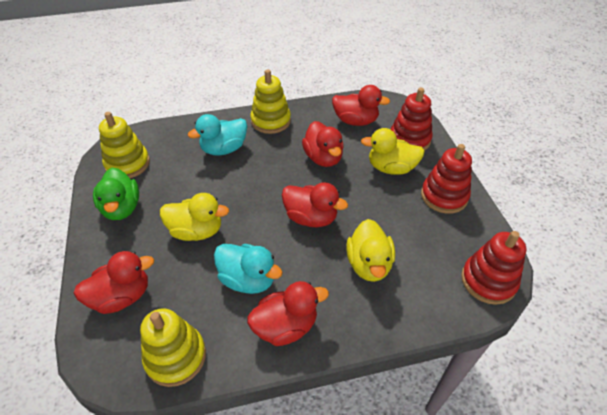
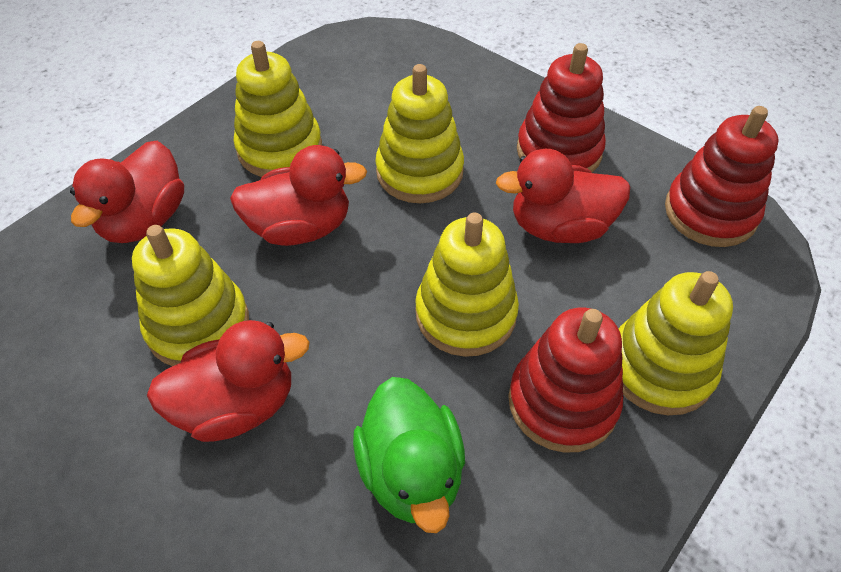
red duck: [73,251,154,314] [247,281,329,346] [282,183,348,227] [302,121,344,167] [332,85,390,126] = 5 -> [70,141,184,243] [147,320,310,442] [230,145,367,246] [496,149,630,243] = 4
turquoise duck: [188,114,247,156] [214,244,283,294] = 2 -> none = 0
yellow duck: [160,193,229,241] [346,219,395,282] [361,128,425,175] = 3 -> none = 0
yellow stacking toy: [99,112,150,178] [140,308,206,387] [250,69,291,134] = 3 -> [132,225,249,366] [234,41,322,177] [375,64,464,203] [415,213,519,357] [619,271,733,415] = 5

